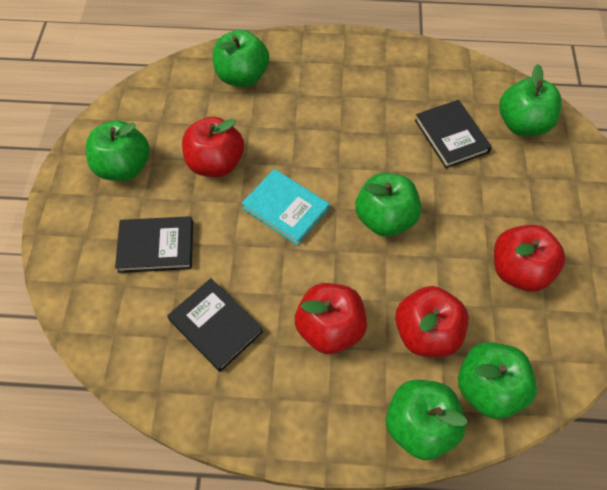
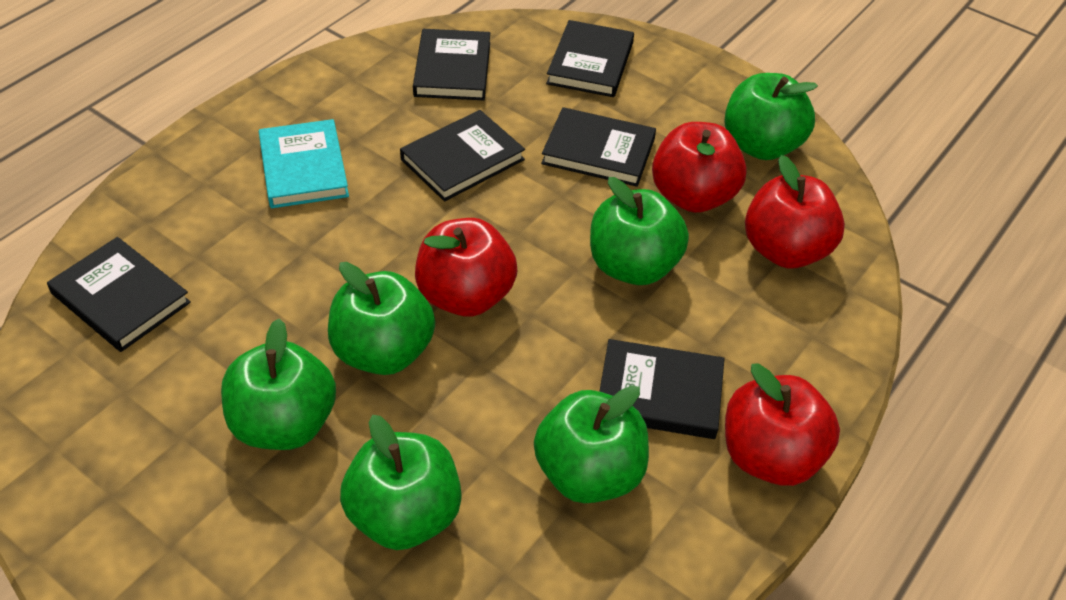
black book: [115,216,193,273] [167,278,263,372] [415,100,492,169] = 3 -> [47,237,191,352] [400,110,525,201] [413,29,490,100] [541,107,656,187] [546,20,634,97] [599,339,725,439] = 6

